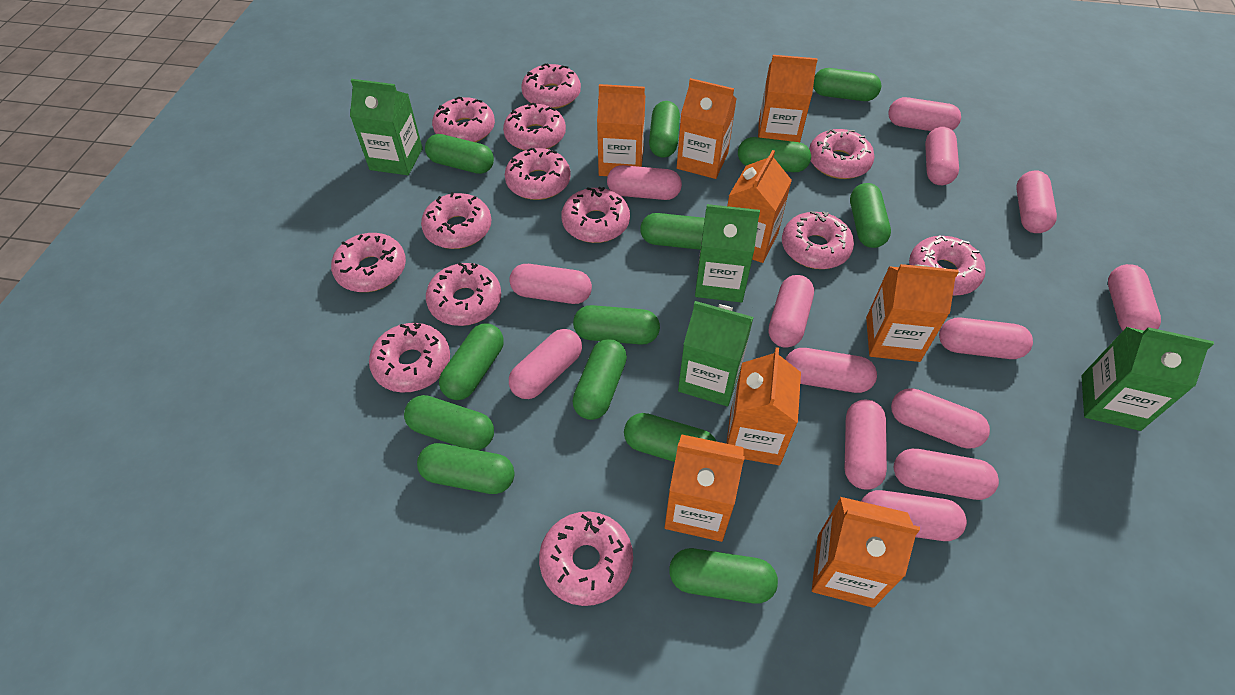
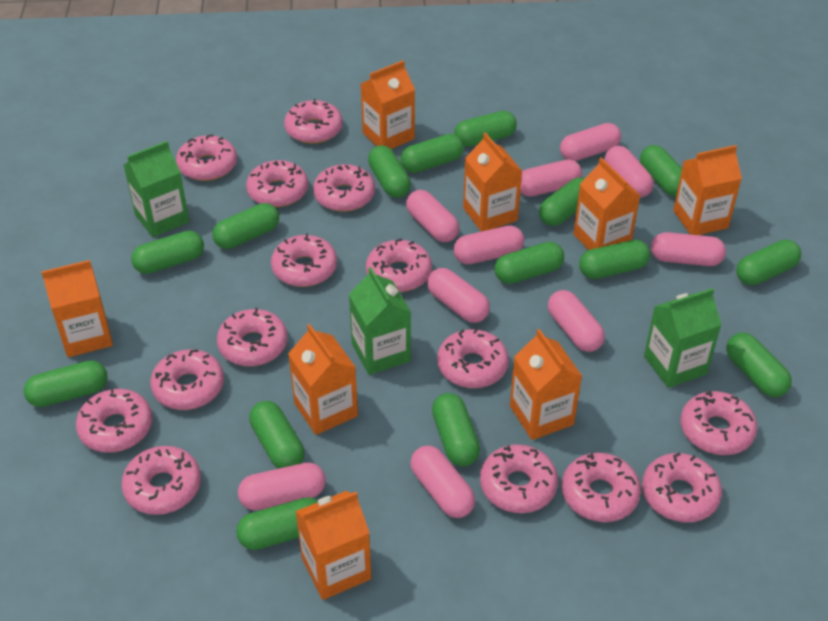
green capsule: [404,395,494,450] [417,443,514,494] [425,134,494,174] [439,324,504,400] [572,339,627,420] [573,305,660,345] [624,413,717,462] [640,213,705,250] [649,101,680,158] [669,548,778,604] [738,137,811,172] [813,68,881,101] [850,183,891,248] = 13 -> [24,360,108,407] [131,231,204,274] [212,203,279,249] [236,497,318,550] [249,401,305,469] [368,145,411,198] [401,134,464,173] [432,393,480,466] [454,111,517,147] [495,242,564,284] [539,177,585,226] [579,240,650,279] [640,145,682,197] [726,333,792,397] [736,240,801,285] = 15
green carton: [350,79,423,175] [678,301,754,406] [695,204,760,303] [1081,327,1214,431] = 4 -> [124,141,190,237] [349,267,411,375] [644,288,722,388] = 3
pink capsule: [509,264,592,304] [509,329,582,399] [607,165,682,200] [769,275,814,348] [785,348,877,393] [845,400,887,490] [861,490,967,541] [888,97,961,131] [891,388,990,449] [894,449,999,500] [925,127,959,185] [939,317,1033,359] [1016,171,1057,233] [1108,264,1161,331] = 14 -> [238,463,326,510] [406,190,460,242] [410,446,475,518] [427,268,490,323] [454,226,524,264] [520,159,582,197] [548,290,605,352] [560,123,621,161] [604,146,654,198] [651,232,726,266] = 10
pink donut: [331,233,406,292] [369,323,450,393] [421,192,491,249] [426,262,501,326] [432,97,495,142] [503,103,566,151] [505,148,571,200] [521,63,581,109] [539,512,633,606] [561,187,630,243] [782,211,854,269] [809,129,874,179] [909,236,986,296] = 13 -> [76,388,153,453] [121,446,201,515] [150,349,224,410] [176,134,237,181] [217,308,288,366] [246,160,308,207] [271,233,337,287] [284,99,343,144] [313,164,375,212] [366,239,432,292] [437,329,509,388] [480,445,558,513] [562,453,641,522] [642,453,722,522] [681,391,757,455] = 15

